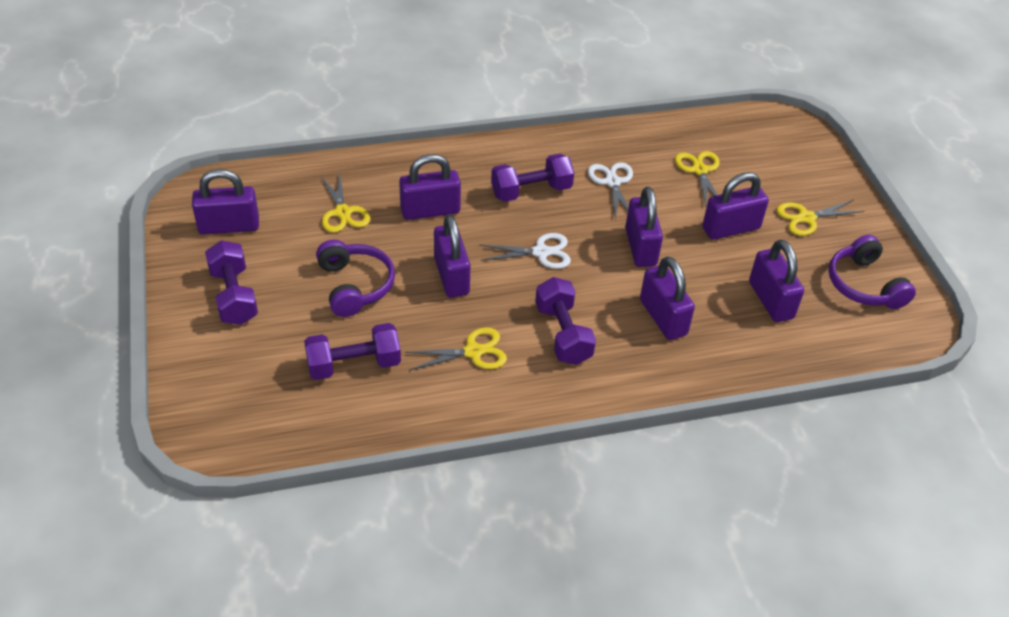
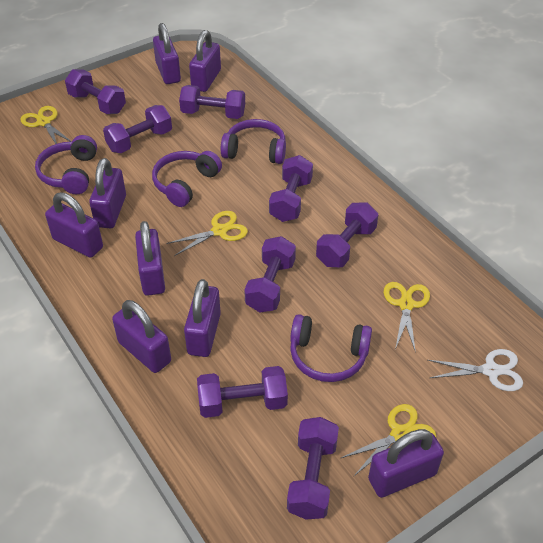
purple dumbbell: [205,240,258,325] [304,323,401,380] [491,154,574,202] [535,277,596,365] = 4 -> [65,69,126,114] [103,105,172,153] [179,85,245,119] [197,366,288,418] [244,236,296,312] [269,155,313,222] [287,417,339,520] [316,202,378,267] = 8
purple headphones: [316,240,395,317] [829,235,916,309] = 2 -> [35,135,97,194] [152,151,222,207] [221,119,286,164] [290,314,372,382] = 4
purple padlock: [192,169,259,235] [399,154,461,220] [434,215,471,298] [625,187,663,267] [640,257,695,340] [702,172,769,240] [749,240,804,322] = 7 -> [45,192,103,258] [89,158,126,228] [112,300,171,373] [135,221,165,296] [153,23,181,84] [184,279,221,357] [189,30,221,92] [368,429,444,498] = 8
white scissors: [479,233,571,269] [588,162,633,220] = 2 -> [428,349,523,391] = 1

